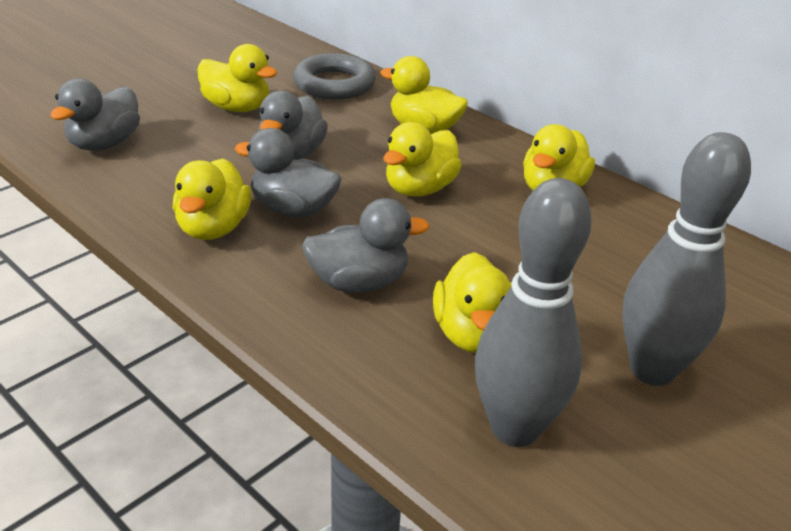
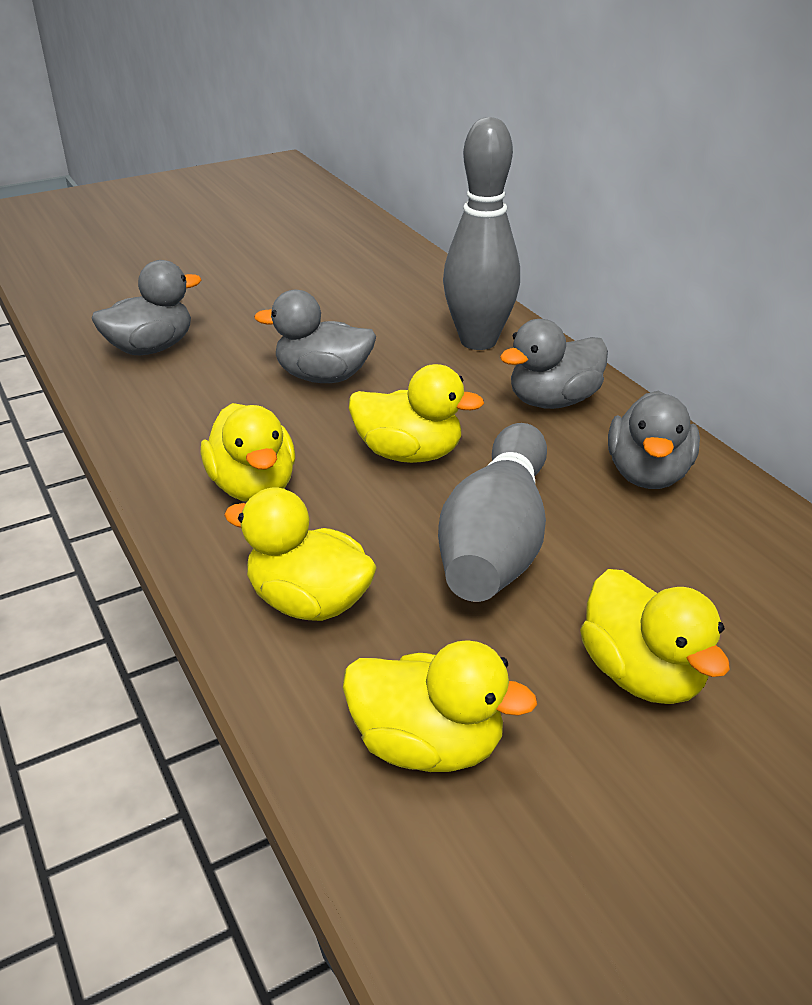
grey ring: [293,53,376,100] = 1 -> none = 0
yellow duck: [173,158,251,240] [197,44,278,112] [380,56,468,134] [383,122,462,197] [433,252,512,353] [523,124,595,191] = 6 -> [201,403,295,501] [224,488,377,621] [343,640,537,772] [349,364,484,463] [580,569,730,704] = 5

